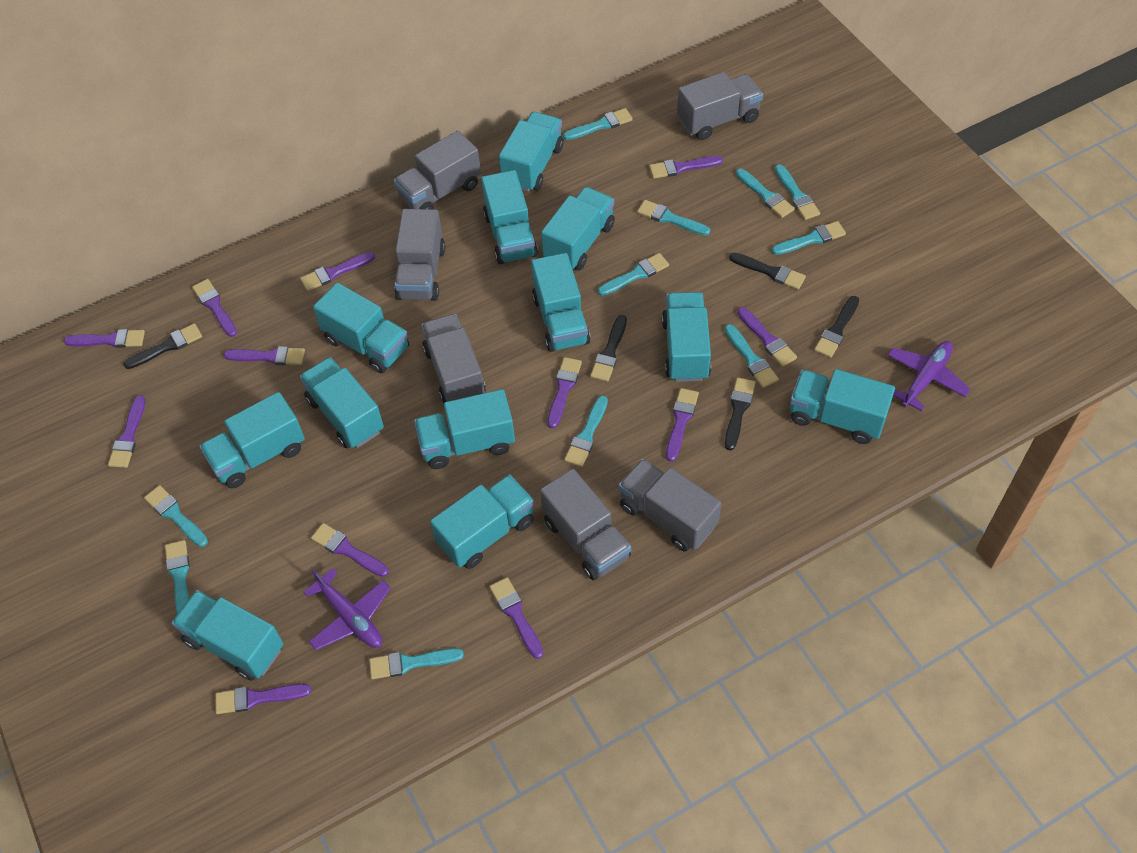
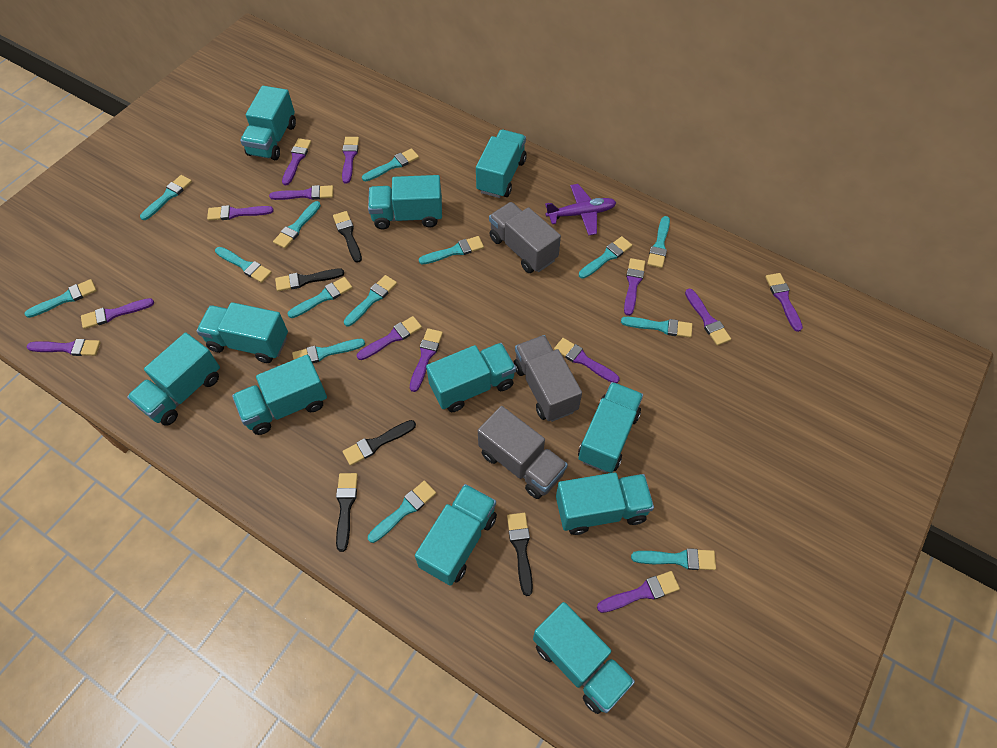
grey truck: [394,131,481,209] [394,209,445,301] [421,314,486,403] [540,469,631,580] [618,459,721,552] [677,72,763,140] = 6 -> [478,406,568,499] [489,202,561,273] [514,335,582,422] = 3
purple brush: [64,329,145,348] [108,395,145,468] [192,279,237,337] [215,684,311,714] [224,346,305,365] [300,252,375,291] [311,523,389,577] [489,577,543,659] [548,357,582,428] [649,156,723,179] [666,388,699,462] [737,307,797,367] = 12 -> [26,339,101,356] [81,298,154,329] [207,205,274,221] [269,185,333,200] [282,138,311,185] [342,137,359,184] [357,316,422,360] [410,328,443,392] [554,338,620,383] [597,571,680,613] [624,258,645,316] [685,289,731,346] [765,273,803,332] = 13
purple plane: [303,568,391,650] [888,341,970,411] = 2 -> [545,184,616,236] = 1
turquoise brush: [144,485,208,547] [165,540,190,614] [369,648,464,679] [563,108,633,140] [564,396,608,467] [598,253,669,296] [637,200,710,235] [725,324,779,388] [736,169,795,218] [772,221,846,255] [775,164,820,220] = 11 -> [24,279,97,318] [140,175,192,220] [215,247,272,283] [273,201,321,249] [288,277,353,318] [292,339,365,363] [344,275,397,326] [362,148,419,181] [368,481,436,543] [419,236,484,264] [579,236,632,279] [621,317,692,338] [631,548,716,570] [647,216,670,268] = 14
turquoise truck: [172,590,283,681] [199,392,305,488] [300,357,384,449] [313,283,409,373] [414,389,515,469] [430,474,534,569] [481,170,538,264] [499,112,564,192] [531,253,591,352] [541,187,615,270] [662,292,711,382] [790,369,895,444] = 12 -> [127,333,220,426] [196,302,288,363] [232,355,327,435] [240,86,296,160] [368,175,442,229] [415,484,497,586] [426,343,516,412] [476,130,527,198] [533,602,635,714] [556,472,654,535] [578,382,643,473] = 11

